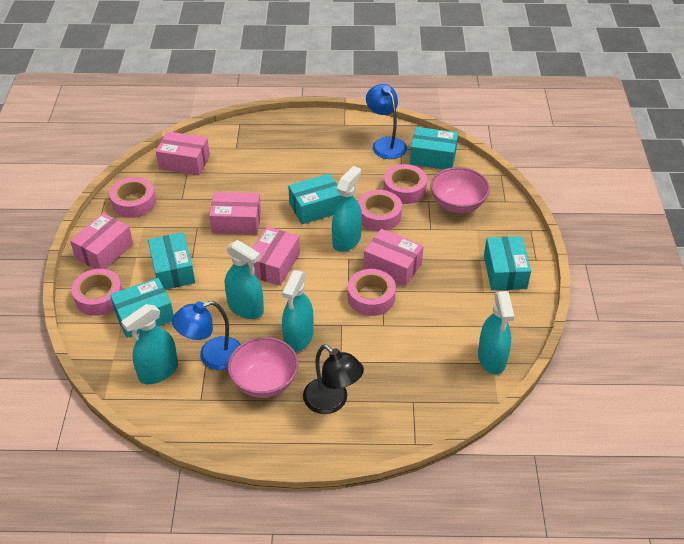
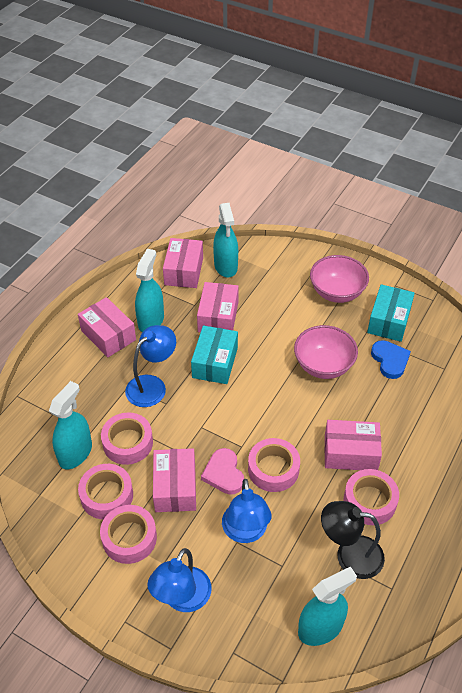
blue heart: none = 0 -> [371,340,411,379] = 1
blue lamp: [172,301,241,370] [366,84,407,159] = 2 -> [125,325,176,407] [147,548,212,612] [222,479,272,543] = 3
pink heart: none = 0 -> [201,448,244,495] = 1
turquoise box: [110,278,174,338] [148,232,195,290] [288,174,342,224] [410,127,458,169] [484,236,531,290] = 5 -> [191,326,238,384] [367,284,415,342] = 2
turquoise spray bottle: [121,304,178,384] [225,240,264,319] [282,270,314,352] [332,166,362,252] [478,291,514,374] = 5 -> [49,381,92,469] [135,249,164,332] [213,203,238,277] [298,566,357,646] = 4

